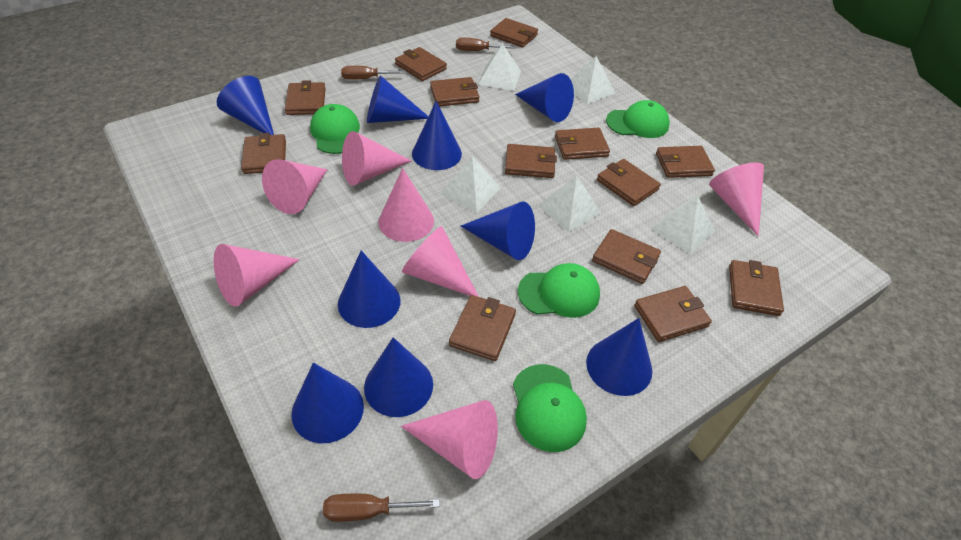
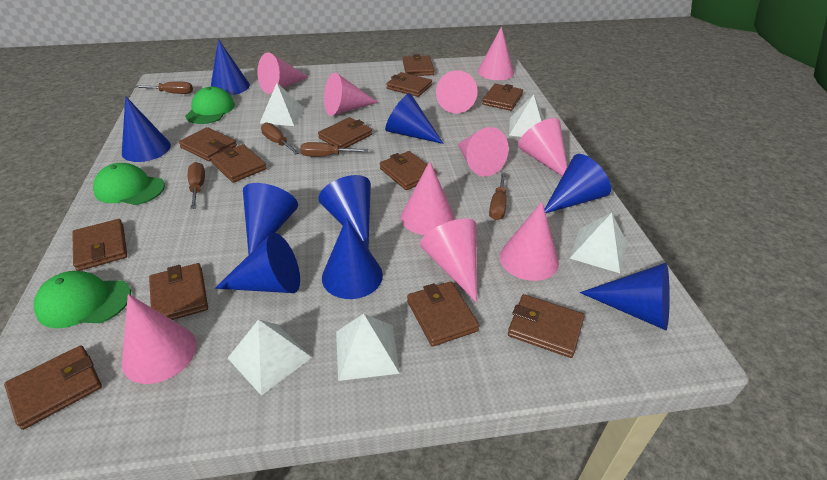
brown screwdriver: [323,494,439,522] [341,66,406,80] [456,38,515,51] = 3 -> [135,82,193,94] [188,162,205,209] [261,122,300,154] [301,142,368,156] [489,172,507,220] = 5
brown wallet: [241,133,286,174] [285,80,326,115] [395,47,447,81] [430,77,480,107] [449,295,516,361] [490,18,538,48] [505,144,557,178] [555,128,610,160] [592,229,661,284] [597,159,661,206] [634,286,712,342] [656,146,715,178] [729,260,784,316] = 13 -> [4,345,102,430] [72,219,127,271] [149,263,208,320] [179,127,237,161] [210,144,266,183] [318,117,372,148] [380,151,437,190] [387,72,432,97] [403,54,434,76] [407,281,479,347] [482,84,523,111] [508,294,584,358] = 12
green cap: [310,104,360,154] [513,364,587,452] [518,263,600,318] [606,100,670,138] = 4 -> [34,271,131,328] [93,163,165,205] [185,87,235,124] = 3
pink cone: [214,244,300,307] [262,159,328,214] [342,131,411,186] [378,168,434,242] [401,400,498,479] [402,226,479,297] [709,162,764,237] = 7 -> [122,294,197,384] [257,52,308,94] [324,73,378,116] [401,161,454,235] [420,219,477,303] [436,70,478,113] [458,127,509,177] [478,27,514,80] [500,202,559,281] [518,118,567,176] = 10

